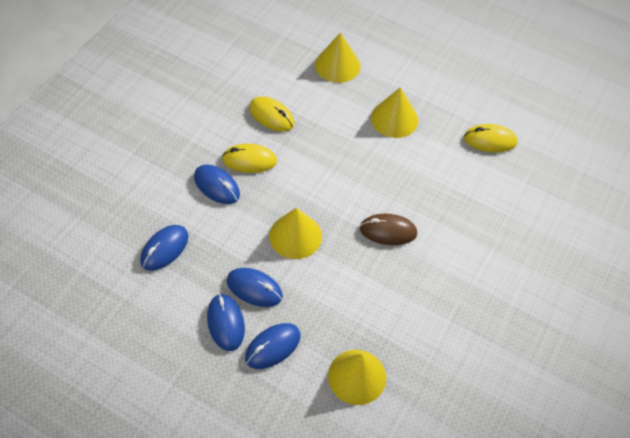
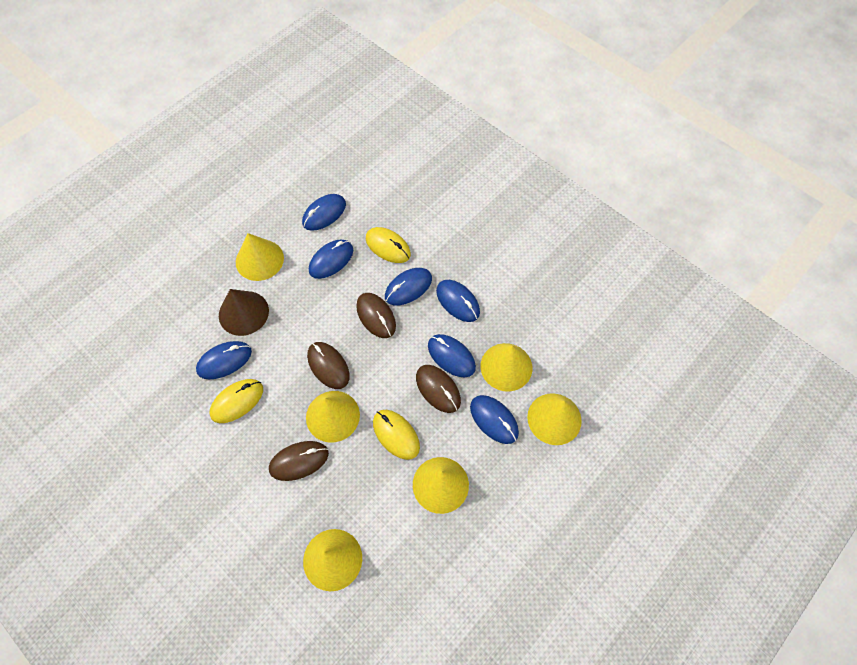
blue mouse: [140,225,188,271] [194,164,240,204] [207,294,245,351] [227,268,283,307] [245,323,301,369] = 5 -> [196,341,252,379] [302,194,346,231] [309,239,354,279] [385,268,432,305] [428,334,476,377] [436,280,480,322] [470,395,519,444] = 7
brown cone: none = 0 -> [219,289,269,336] = 1
brown mouse: [360,214,417,245] = 1 -> [269,441,329,481] [307,342,350,389] [356,293,396,338] [416,365,461,413] = 4
yellow cone: [269,208,322,259] [315,33,360,83] [328,350,386,405] [371,87,418,138] = 4 -> [236,233,284,281] [303,529,362,591] [306,391,360,443] [413,457,469,514] [480,343,532,392] [527,393,582,445] = 6

